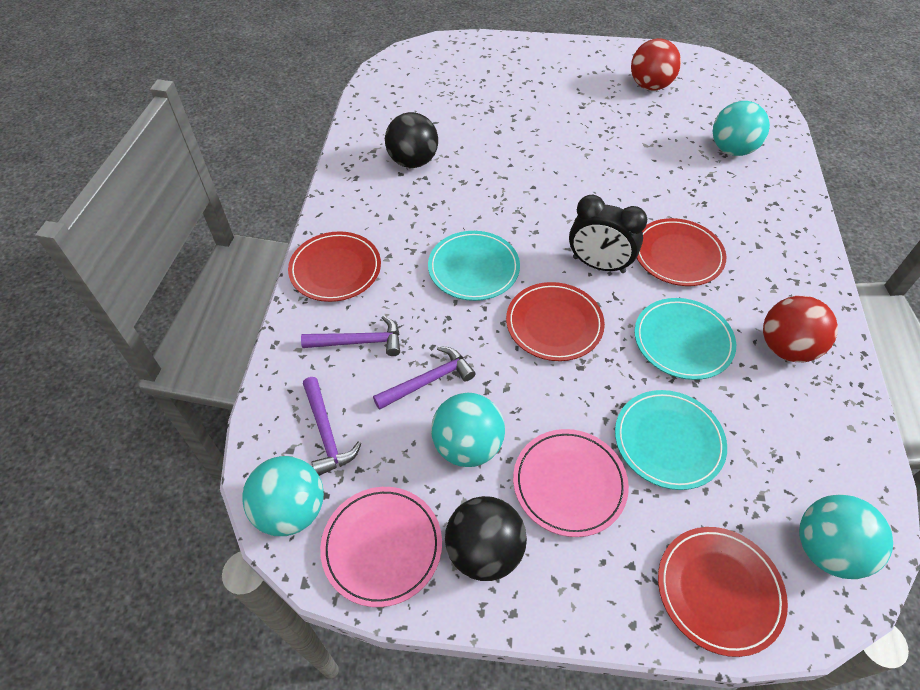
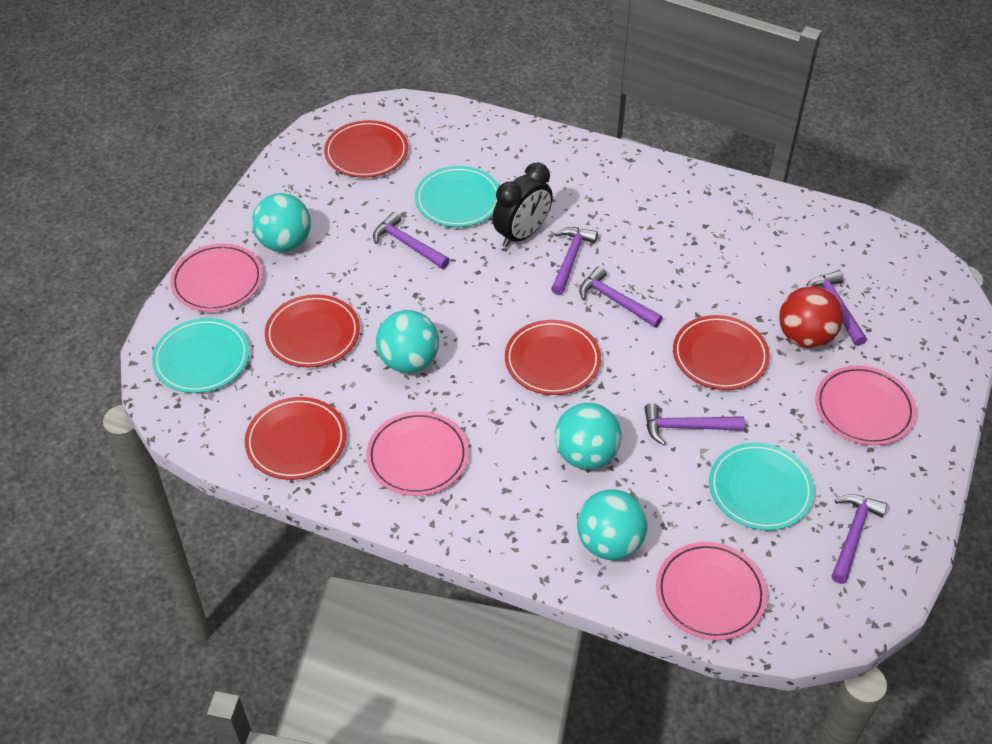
black ball: [385,112,438,168] [445,496,527,581] = 2 -> none = 0
pink plate: [320,487,442,607] [513,429,629,537] = 2 -> [170,243,263,312] [366,411,469,496] [656,542,767,640] [815,365,916,445] = 4
purple hammer: [301,315,400,356] [303,377,361,476] [373,346,476,410] = 3 -> [373,212,450,269] [551,227,598,295] [579,266,663,327] [645,403,745,445] [806,270,867,346] [831,494,887,584] = 6
red ball: [631,38,681,90] [763,296,838,362] = 2 -> [779,286,843,348] = 1
red plate: [288,232,381,302] [506,282,605,361] [637,218,726,286] [658,527,788,657] = 4 -> [245,397,346,480] [265,294,360,367] [324,120,408,178] [505,320,601,395] [673,315,770,390] = 5

